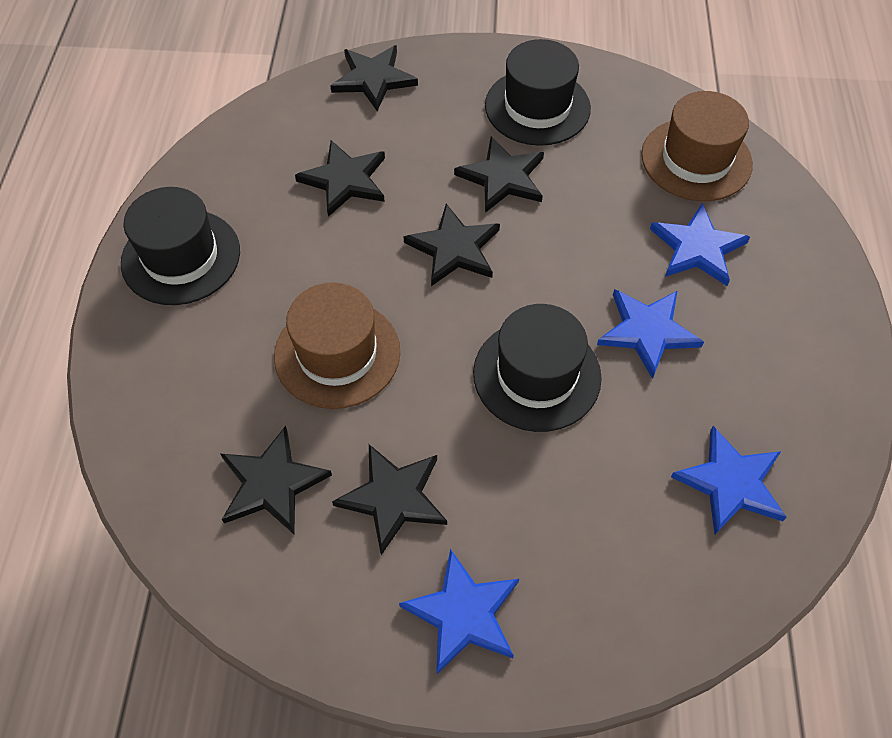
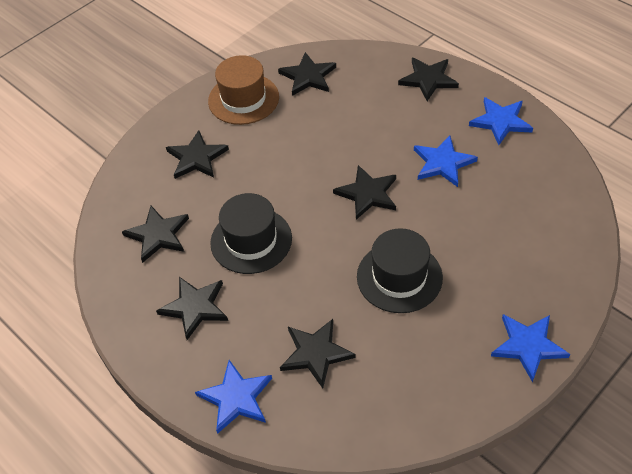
black hat: [121,187,240,305] [473,304,602,432] [485,39,591,146] = 3 -> [210,193,292,274] [357,228,443,313] = 2
black star: [221,426,332,534] [295,140,385,217] [331,45,418,111] [332,444,447,555] [404,204,500,286] [454,137,544,213] = 6 -> [122,206,189,263] [156,277,228,340] [166,130,229,179] [278,52,336,96] [280,319,356,388] [333,165,396,220] [398,58,459,101] = 7
brown hat: [274,282,400,409] [641,91,753,201] = 2 -> [208,55,279,125] = 1

